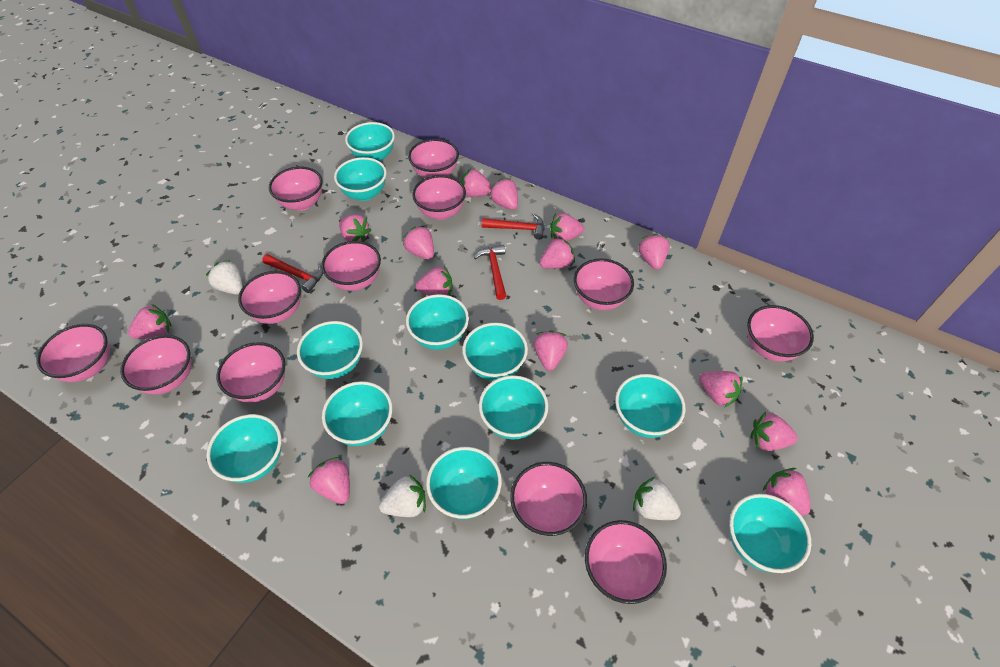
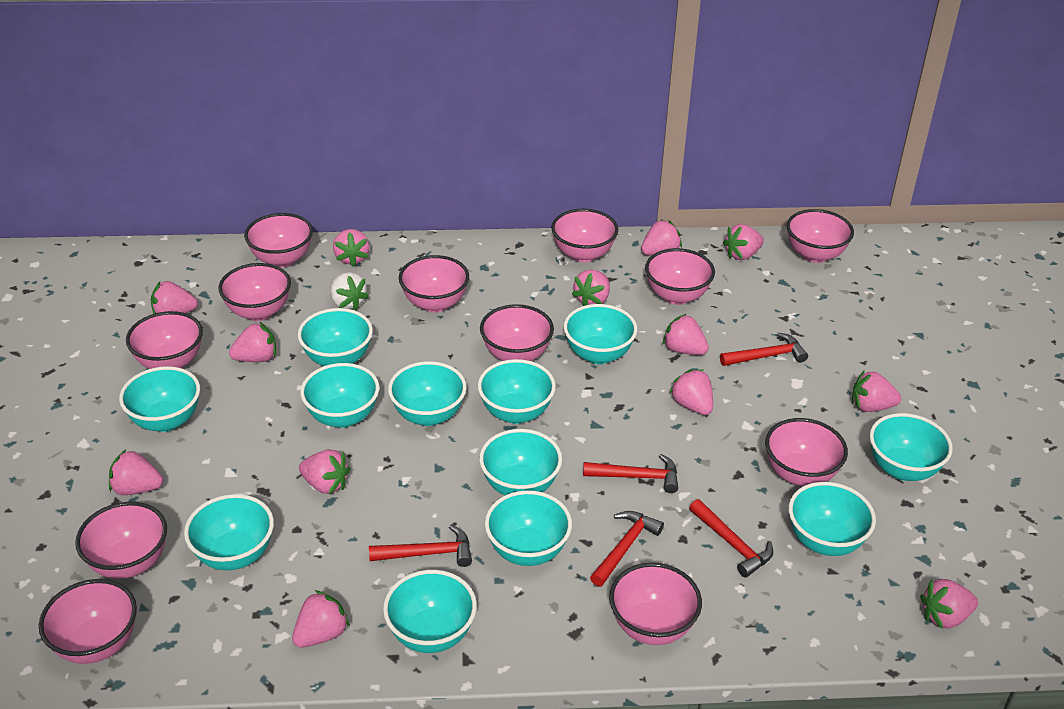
pink strawberry: [128,304,171,339] [308,457,350,504] [339,214,371,242] [403,225,434,259] [416,266,452,296] [461,169,492,197] [489,178,518,210] [534,331,568,371] [539,236,575,269] [550,213,584,241] [638,234,669,270] [699,371,742,407] [750,412,798,451] [763,468,810,516] = 14 -> [109,450,163,495] [151,281,198,314] [229,322,276,362] [292,590,350,648] [299,449,350,494] [333,229,370,267] [572,270,610,306] [641,219,682,256] [663,314,709,355] [670,369,713,415] [723,224,764,260] [852,371,901,412] [920,579,978,629] = 13
red hammer: [262,254,323,293] [474,245,506,300] [482,214,544,240] = 3 -> [369,525,472,567] [583,454,678,493] [590,511,664,587] [689,499,774,578] [720,333,808,366] = 5
turquoise bowl: [207,414,282,483] [297,321,363,379] [322,381,392,446] [334,157,387,201] [345,122,395,161] [406,294,469,350] [426,447,502,519] [462,322,528,381] [479,375,548,440] [615,374,685,438] [729,494,811,573] = 11 -> [119,366,200,432] [184,494,274,570] [298,308,373,366] [300,363,379,428] [383,570,477,653] [388,361,466,426] [478,359,556,424] [479,429,562,495] [485,490,572,566] [564,304,637,364] [789,482,876,556] [870,413,953,481] = 12
white strawberry: [206,260,243,294] [379,474,426,517] [633,477,681,520] = 3 -> [330,272,369,310] = 1

